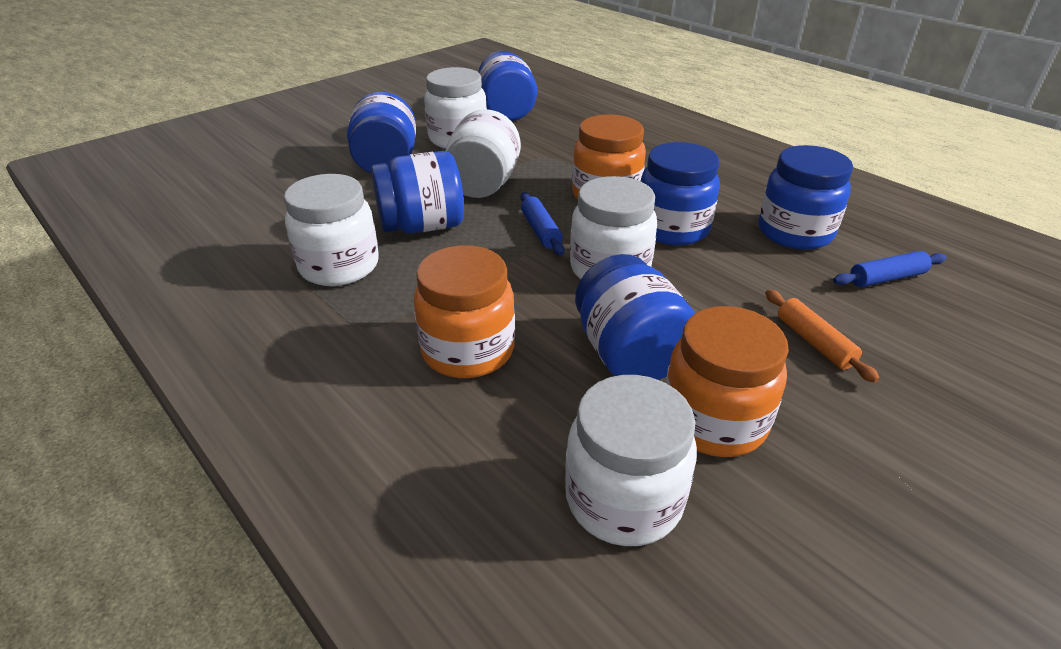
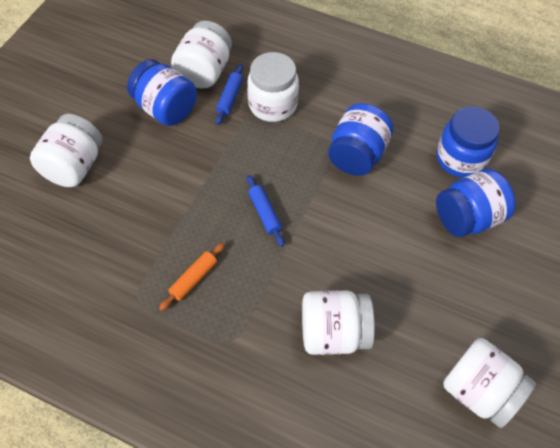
blue jar: [347,92,416,173] [371,151,464,234] [479,51,537,121] [575,254,695,380] [641,142,720,246] [758,145,853,250] = 6 -> [127,59,197,126] [328,103,393,176] [436,107,500,178] [436,169,515,237] = 4
orange jar: [414,245,515,378] [572,114,646,199] [665,306,789,457] = 3 -> none = 0

